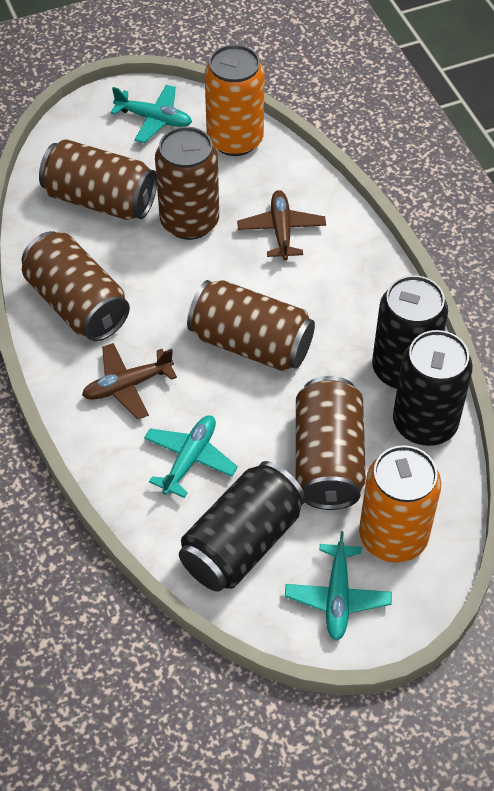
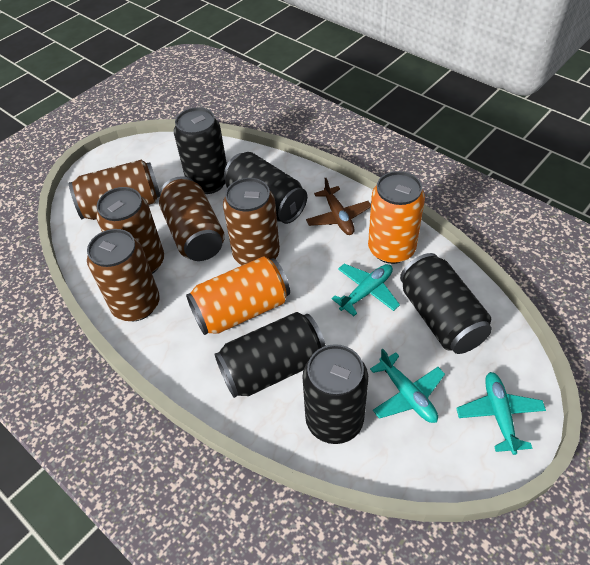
black can: [179,461,305,592] [372,275,448,389] [393,330,473,446] = 3 -> [174,107,227,194] [215,312,326,398] [224,152,307,224] [302,344,368,444] [400,253,492,354] = 5
brown plane: [82,343,177,420] [237,190,326,260] = 2 -> [306,178,371,235] = 1

